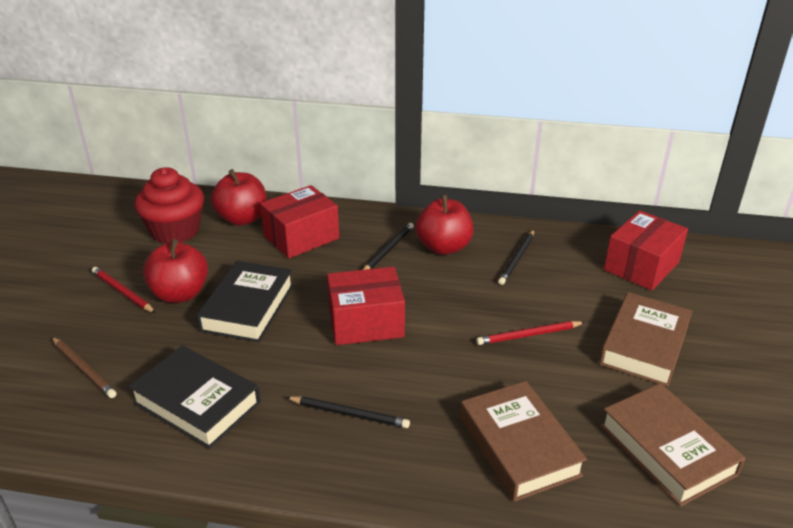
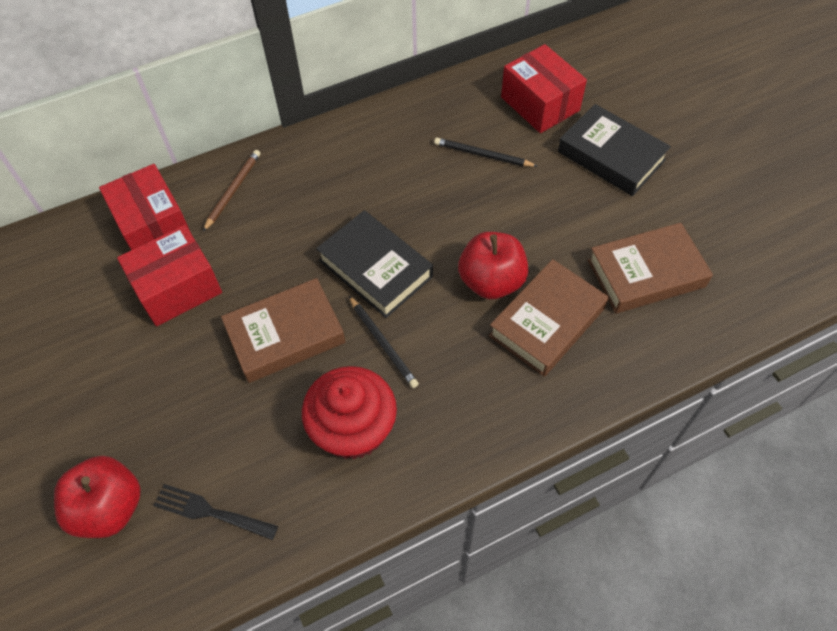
black fork: none = 0 -> [153,484,278,540] = 1
black pencil: [286,396,410,428] [363,223,414,270] [498,230,534,285] = 3 -> [349,296,419,388] [434,138,538,167] = 2
red apple: [143,239,208,303] [211,169,266,226] [415,194,473,255] = 3 -> [54,456,141,538] [458,232,528,299] = 2
red pencil: [92,267,156,313] [476,321,585,345] = 2 -> none = 0

